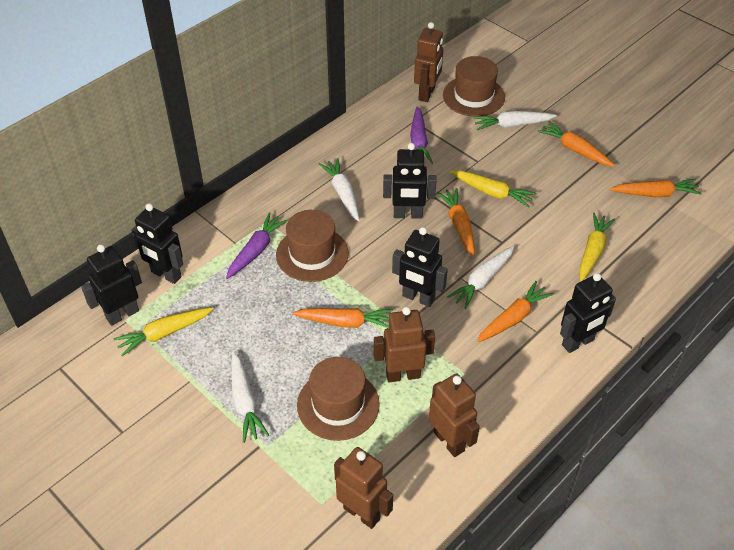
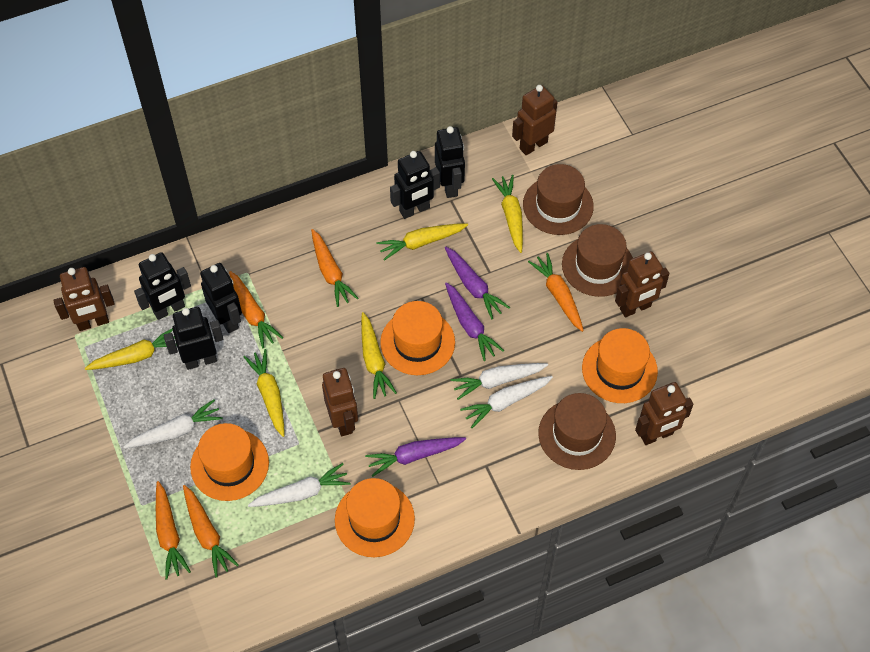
brown robot: [334,447,393,529] [374,307,435,382] [414,22,443,102] [429,374,480,457] = 4 -> [53,267,115,331] [322,368,358,436] [512,85,557,155] [615,251,670,317] [635,382,694,445] = 5
orange hat: none = 0 -> [190,423,269,501] [335,478,415,557] [380,301,455,375] [582,328,658,403] = 4
purple carrot: [226,212,288,279] [410,106,433,164] = 2 -> [365,437,466,477] [445,247,510,319] [445,282,504,361] = 3
yellow carrot: [113,307,214,357] [450,170,537,208] [579,213,615,282] = 3 -> [85,329,177,370] [244,349,285,437] [361,312,397,399] [377,223,468,261] [492,175,523,253] = 5

